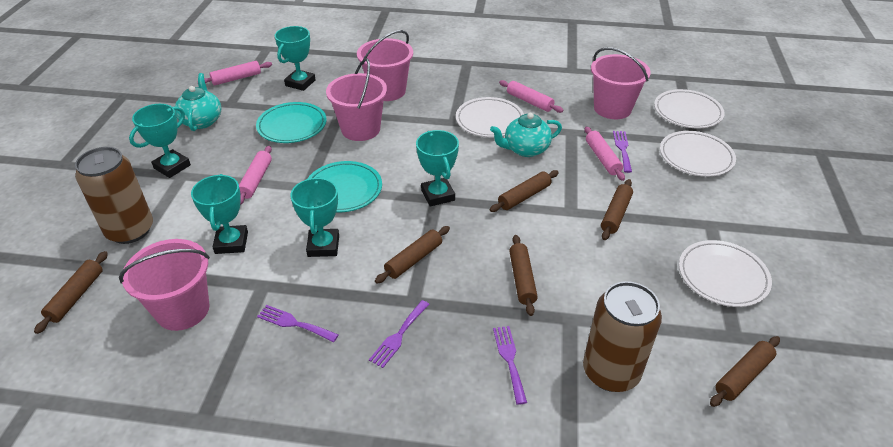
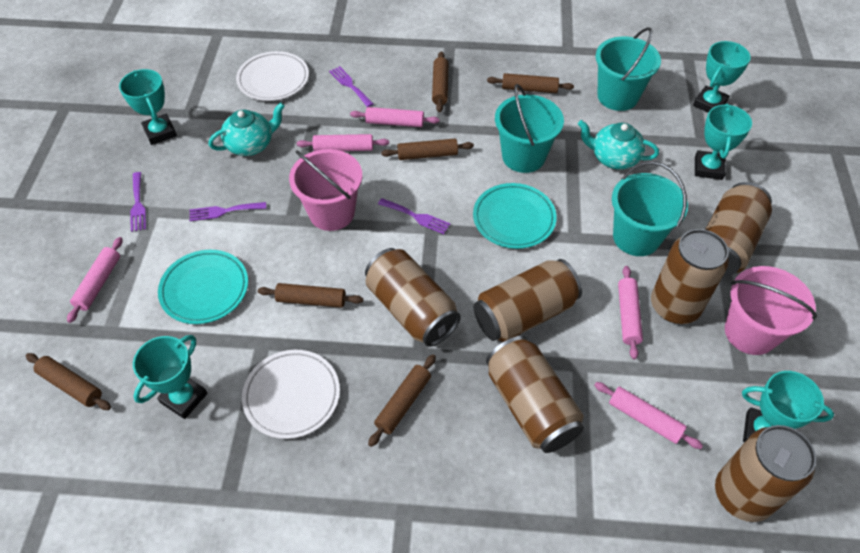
brown can: [75,147,153,244] [583,281,662,392] = 2 -> [365,248,461,347] [474,259,582,342] [486,336,584,453] [651,229,729,324] [705,182,772,276] [715,425,816,522] = 6
pink bucket: [119,239,210,331] [326,58,387,141] [357,30,413,101] [591,47,651,119] = 4 -> [289,149,362,231] [725,266,817,355] = 2
pink rolling pin: [197,61,272,85] [239,146,272,205] [499,80,563,113] [585,127,625,181] = 4 -> [67,237,123,323] [297,134,389,151] [350,107,439,127] [594,382,703,449] [618,266,643,359] = 5
turquoise bucket: none = 0 -> [495,84,564,173] [596,27,661,111] [612,161,688,256] = 3
white plate: [456,97,524,137] [654,89,725,128] [660,131,736,177] [679,240,772,307] = 4 -> [236,51,309,101] [242,350,340,439] = 2

